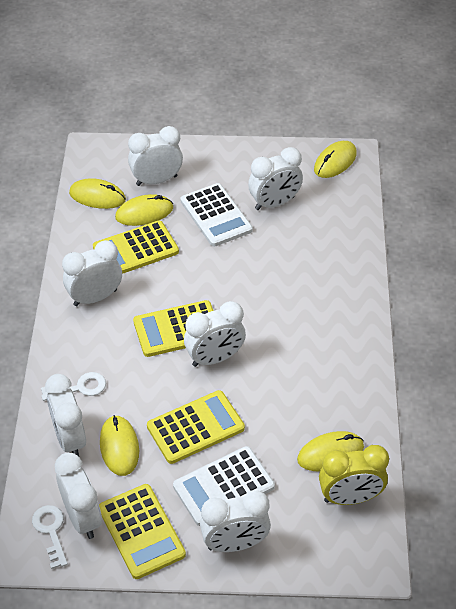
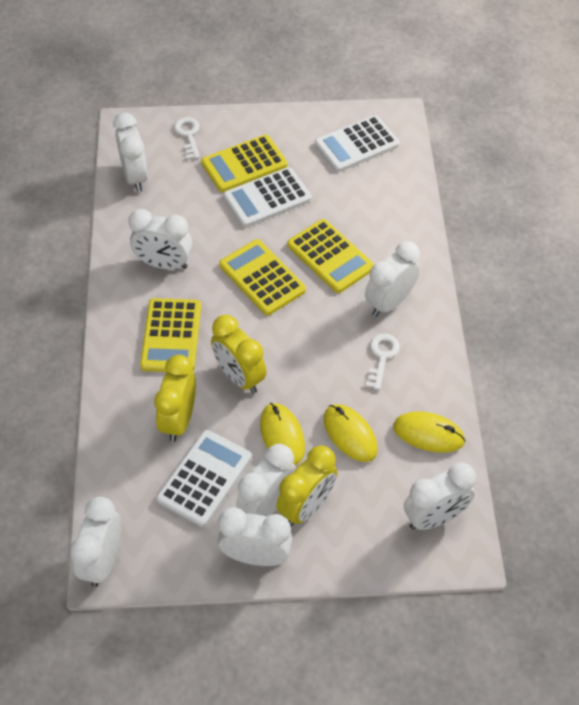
white calculator: [173,446,275,526] [180,183,253,247] = 2 -> [156,430,252,527] [223,167,312,227] [315,115,400,172] = 3
yellow clock: [319,445,389,505] = 1 -> [154,355,196,442] [211,315,267,394] [276,445,338,526] = 3
yellow mouse: [69,178,126,209] [100,415,139,476] [115,194,173,226] [297,431,364,471] [314,141,357,178] = 5 -> [260,403,305,465] [324,404,378,462] [393,411,466,453] = 3

